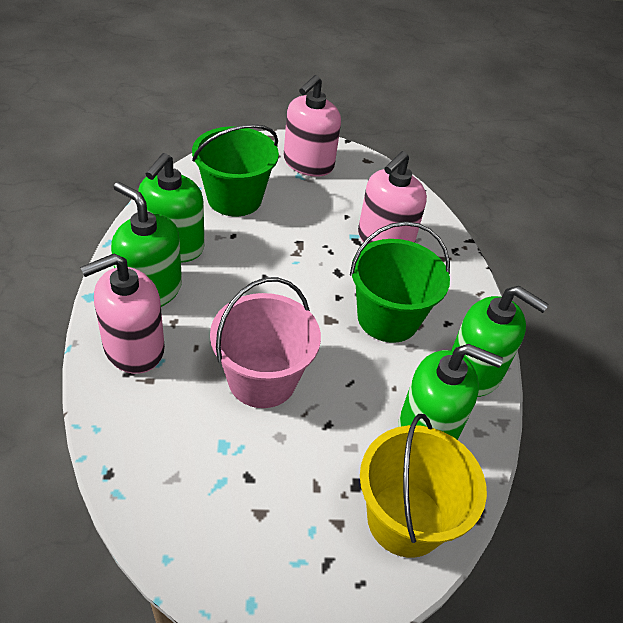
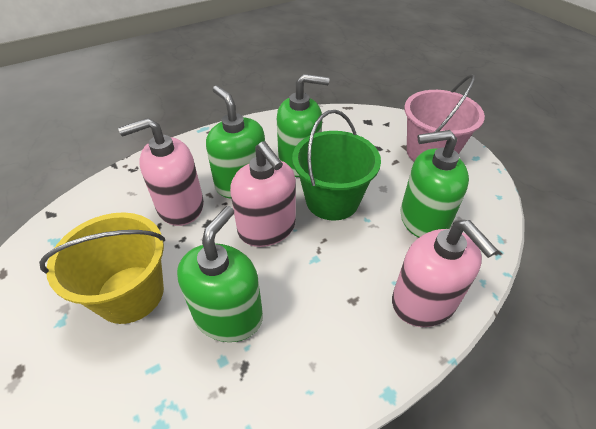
green bucket: [192,124,279,216] [350,221,450,343] = 2 -> [292,110,381,221] = 1

